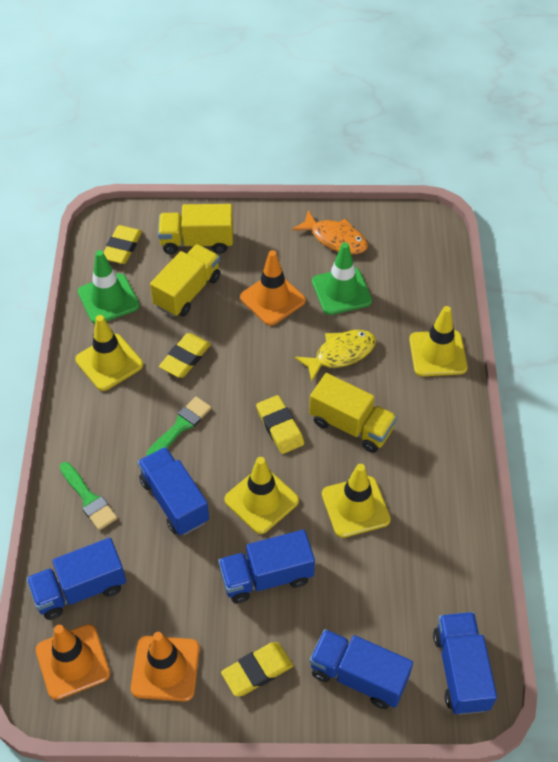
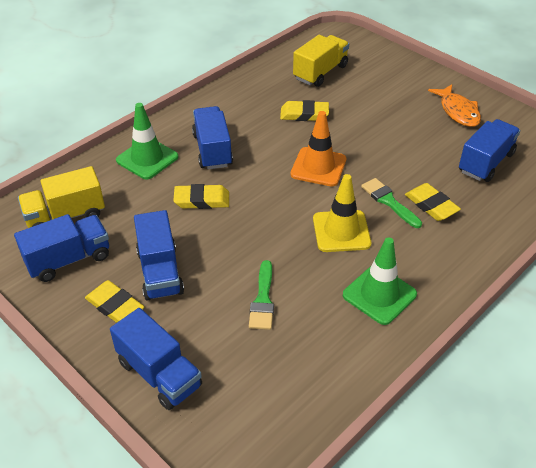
orange traffic cone: [36,624,110,700] [131,632,200,701] [240,250,306,326] = 3 -> [290,111,346,186] = 1
yellow fish: [295,330,376,382] = 1 -> none = 0
yellow traffic cone: [75,315,143,391] [224,457,299,534] [322,464,391,538] [409,306,467,376] = 4 -> [313,174,371,252] = 1
yellow truck: [150,244,221,317] [158,204,233,254] [309,373,397,453] = 3 -> [18,166,105,228] [293,35,349,87] = 2

